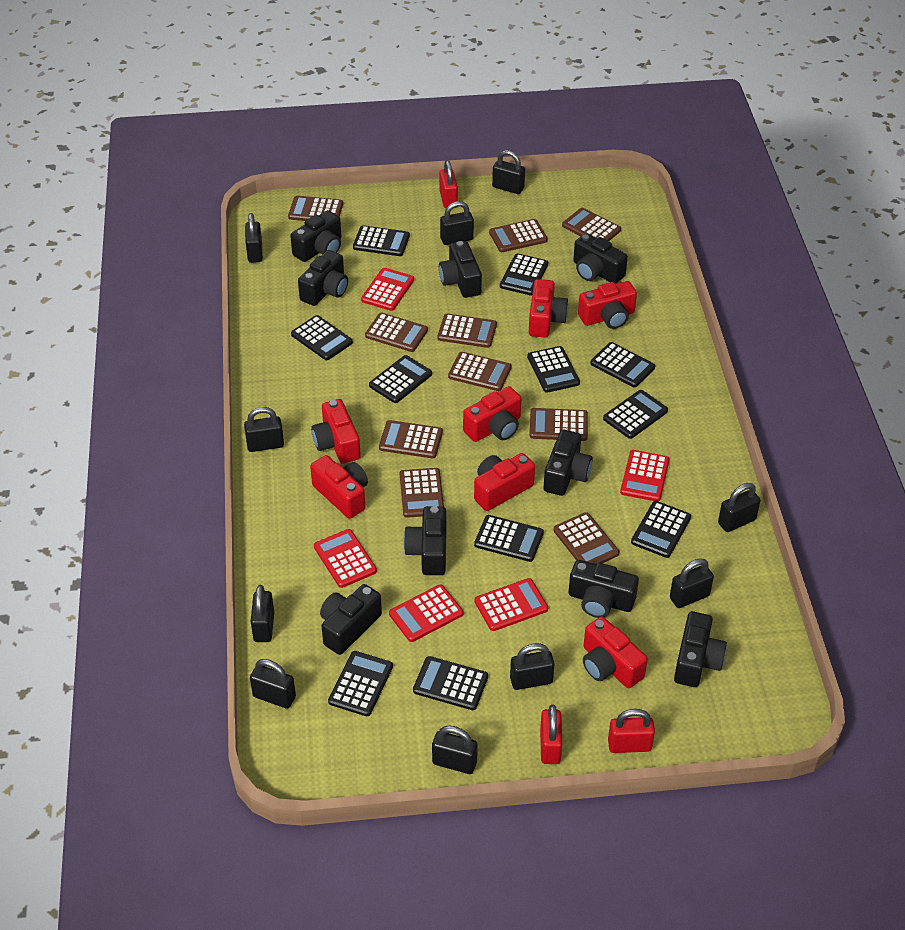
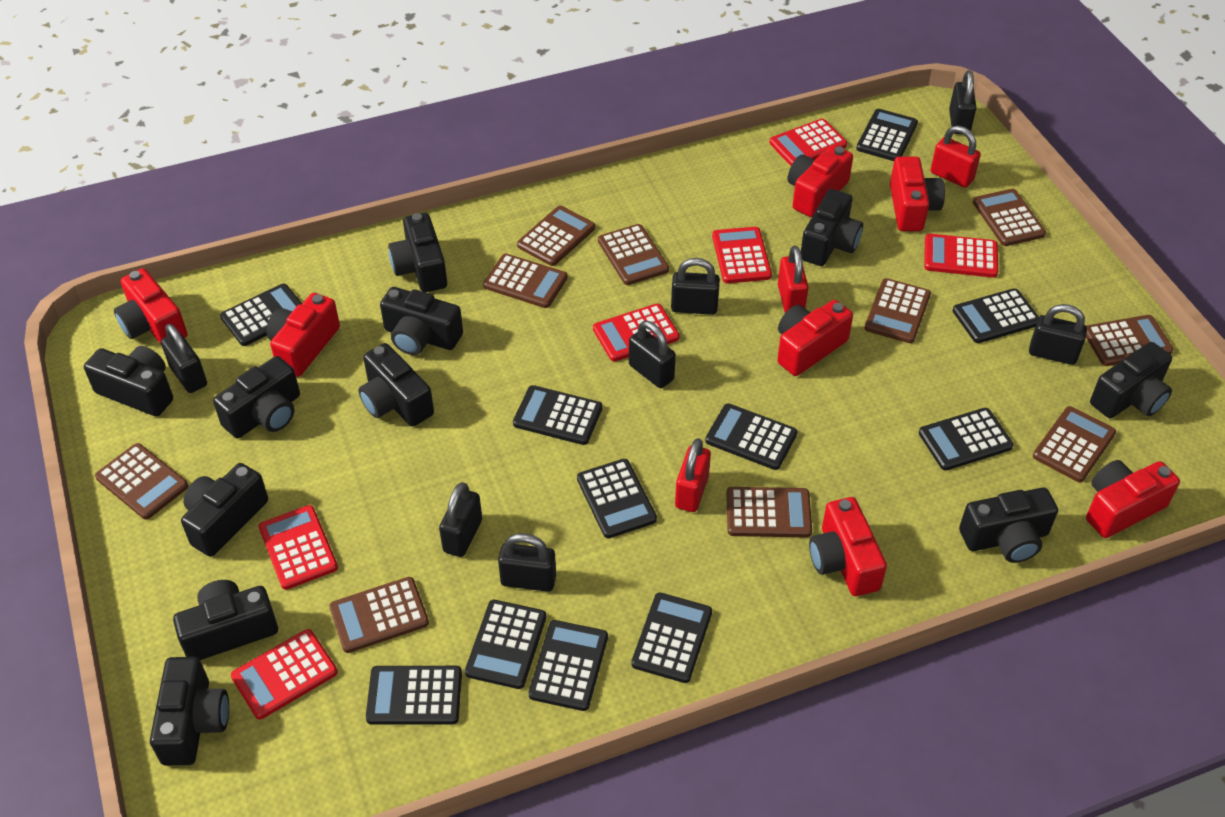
black camera: [290,210,341,262] [298,250,348,306] [320,584,382,655] [403,506,447,575] [439,241,482,298] [544,429,593,496] [569,560,639,618] [573,233,628,284] [674,611,727,687] = 9 -> [84,346,173,417] [150,657,229,766] [173,580,278,660] [181,463,268,557] [213,356,300,438] [358,343,434,427] [380,287,463,355] [388,213,447,292] [801,189,863,266] [959,487,1058,563] [1090,342,1172,418] = 11
black padlock: [244,407,284,452] [245,213,263,263] [250,659,296,709] [251,585,274,642] [432,726,478,774] [440,201,474,245] [492,150,525,194] [510,643,554,690] [670,558,714,608] [718,483,760,532] = 10 -> [161,324,207,393] [439,482,482,557] [498,533,556,592] [629,321,676,388] [671,258,720,315] [949,70,976,134] [1029,304,1087,365] = 7
red calculator: [314,529,377,588] [361,268,414,311] [389,585,463,642] [475,578,548,631] [620,450,670,501] = 5 -> [231,629,338,720] [259,505,338,590] [593,304,680,362] [712,227,772,283] [769,119,847,166] [924,234,998,278] = 6

